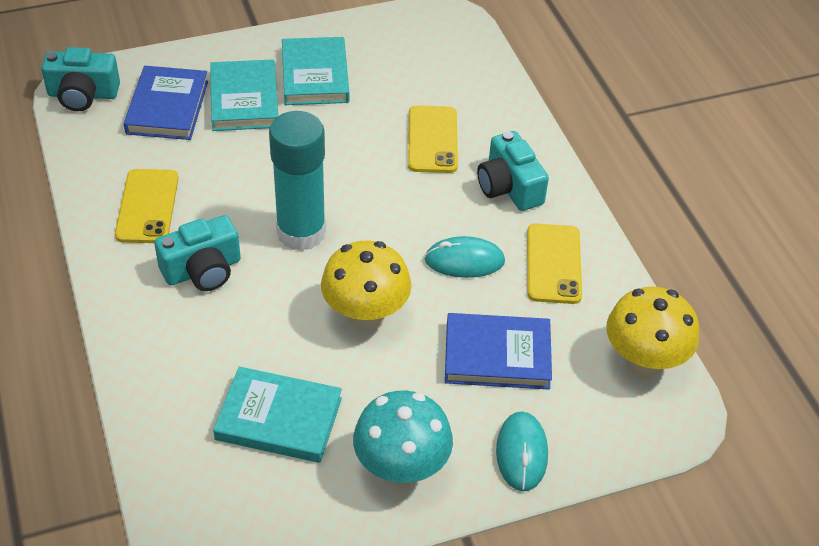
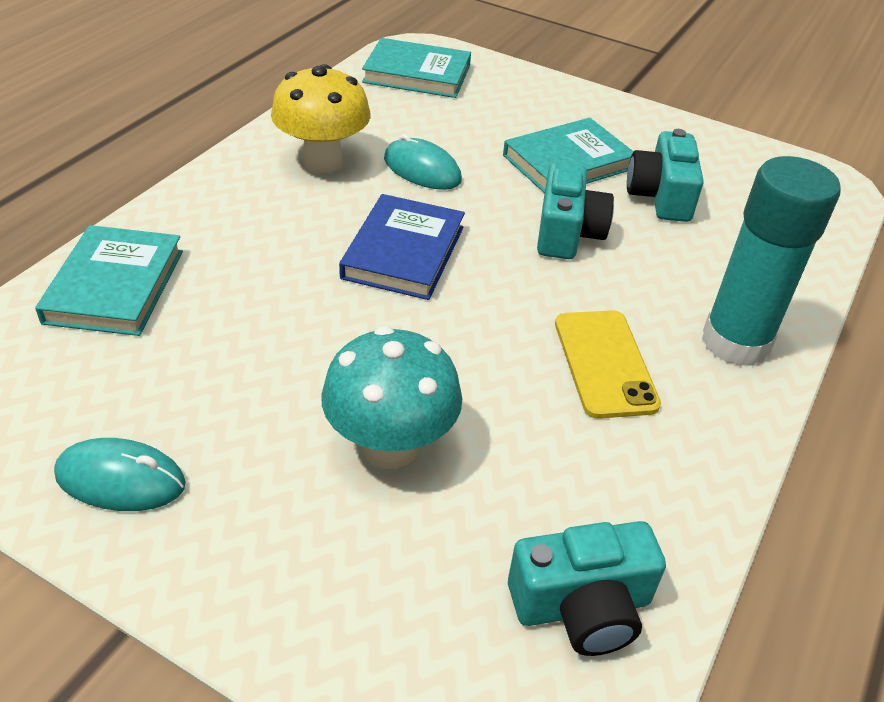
blue book: [124,66,208,140] [445,313,552,390] = 2 -> [339,194,465,300] = 1
yellow mushroom: [321,241,411,331] [606,287,699,378] = 2 -> [271,64,370,172] = 1
yellow phone: [115,169,179,243] [408,106,458,173] [527,224,582,304] = 3 -> [555,310,661,419] = 1

